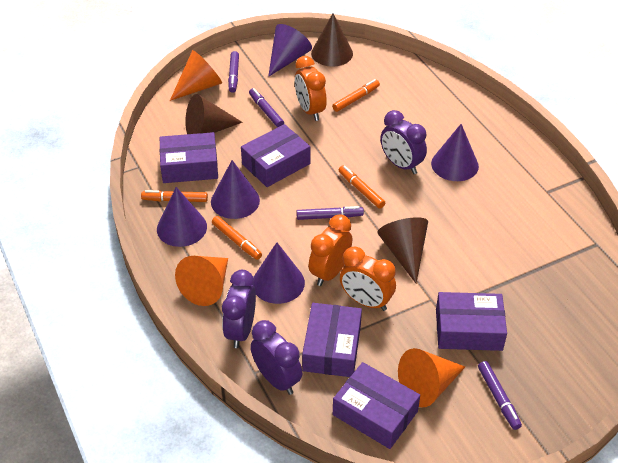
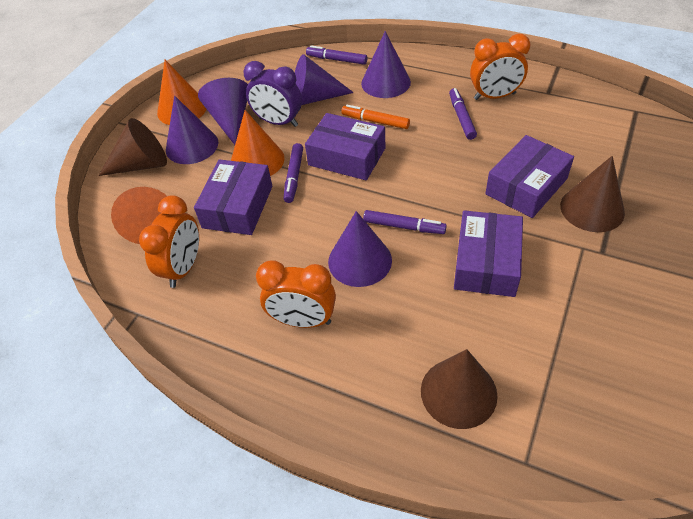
orange marker: [141,190,208,202] [212,216,262,260] [332,79,380,112] [339,165,385,209] = 4 -> [341,105,410,129] = 1
purple box: [160,132,218,183] [241,124,310,187] [302,303,362,377] [333,362,420,449] [436,292,507,351] = 5 -> [194,159,272,235] [305,113,385,180] [454,210,523,297] [485,135,574,218] = 4
purple clock: [222,270,256,348] [250,320,303,395] [380,110,427,174] = 3 -> [243,61,302,127] = 1

